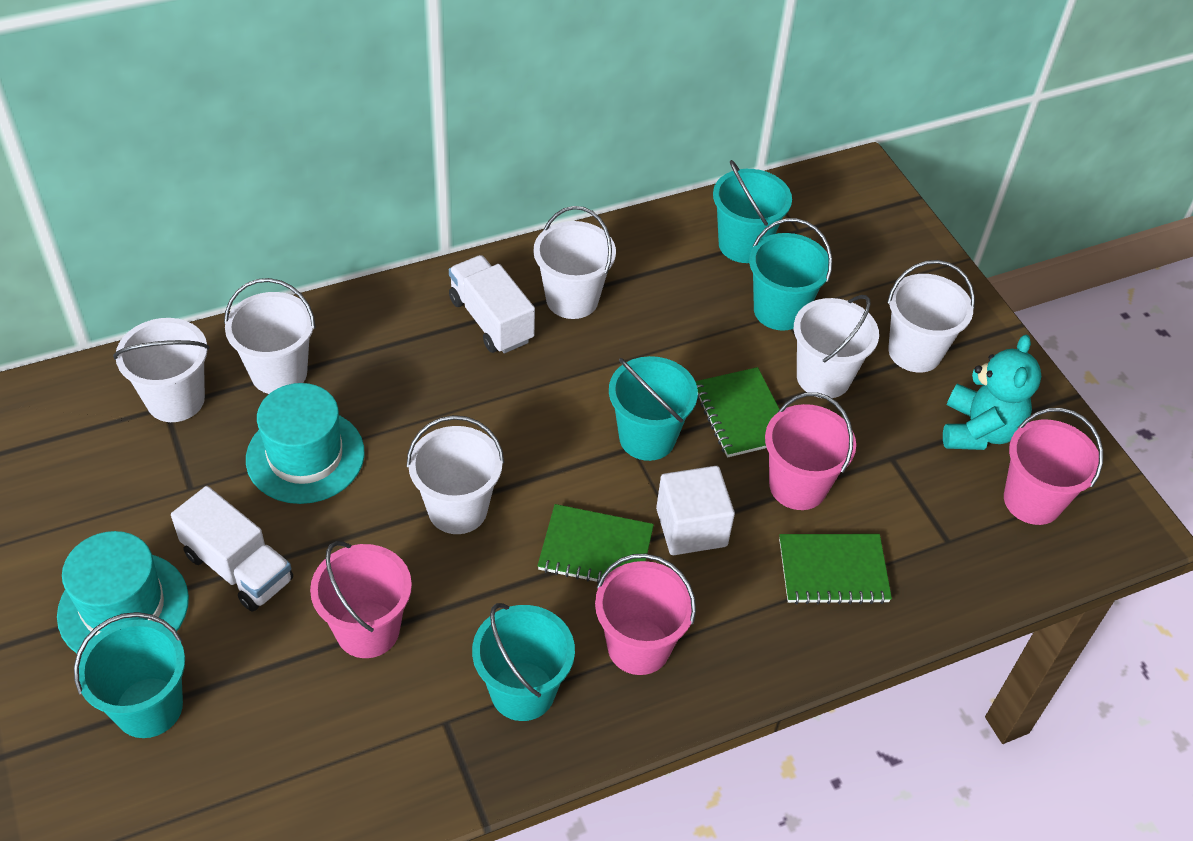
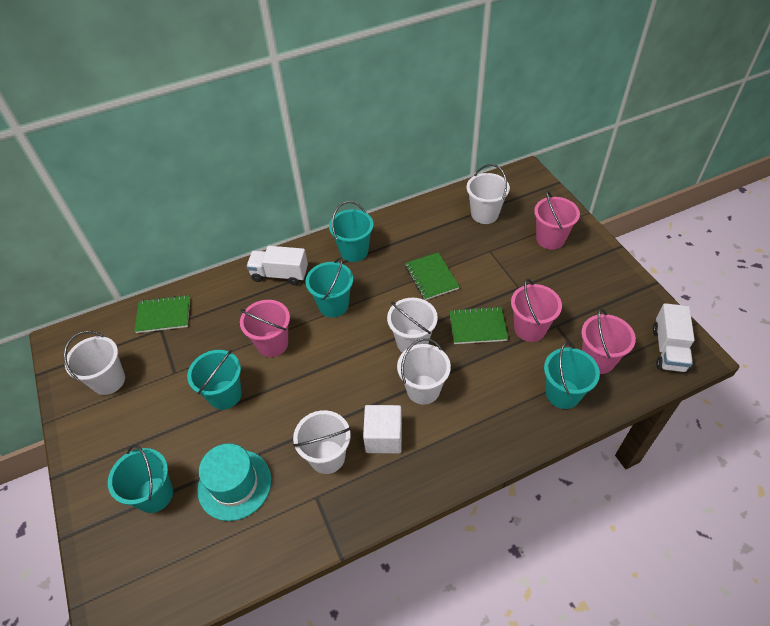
turquoise hat: [57,531,189,654] [246,383,365,504] = 2 -> [197,444,271,521] = 1
turquoise teddy bear: [943,335,1041,450] = 1 -> none = 0
white bucket: [113,318,209,422] [224,278,316,394] [407,415,504,534] [533,206,616,319] [794,295,879,398] [887,260,975,373] = 6 -> [64,331,125,395] [293,410,351,474] [387,298,438,353] [397,338,451,405] [467,164,510,224] = 5

